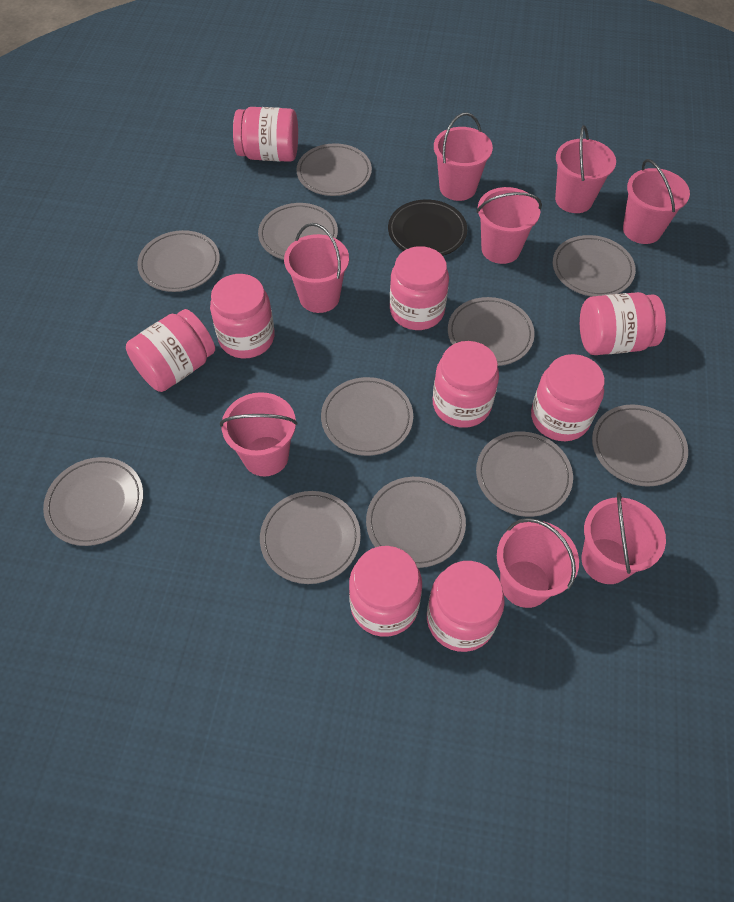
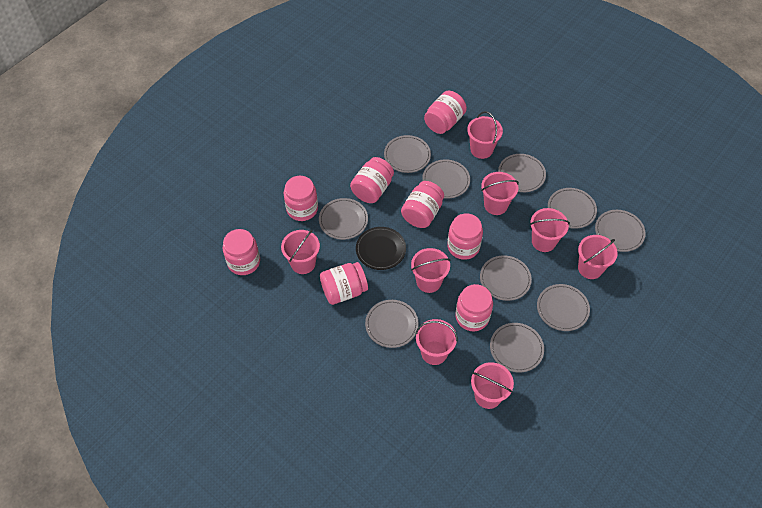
grey plate: [43,457,143,546] [137,230,220,292] [258,203,338,260] [260,491,361,584] [296,143,372,196] [321,377,413,456] [366,477,466,568] [448,297,535,366] [476,431,573,517] [553,235,636,297] [592,405,688,487] = 11 -> [319,198,368,240] [365,300,419,348] [384,135,431,173] [422,159,470,199] [480,255,532,301] [490,323,544,373] [498,154,546,192] [537,284,590,331] [548,188,597,229] [595,210,646,252] = 10
pink jar: [126,309,215,392] [210,274,275,358] [233,107,298,162] [349,546,422,637] [390,246,449,330] [427,561,505,652] [433,341,499,428] [531,354,605,441] [580,292,666,355] = 9 -> [223,229,260,275] [284,176,318,221] [320,262,368,305] [350,157,394,203] [401,181,444,228] [424,91,467,134] [447,213,483,260] [455,284,493,331] = 8

